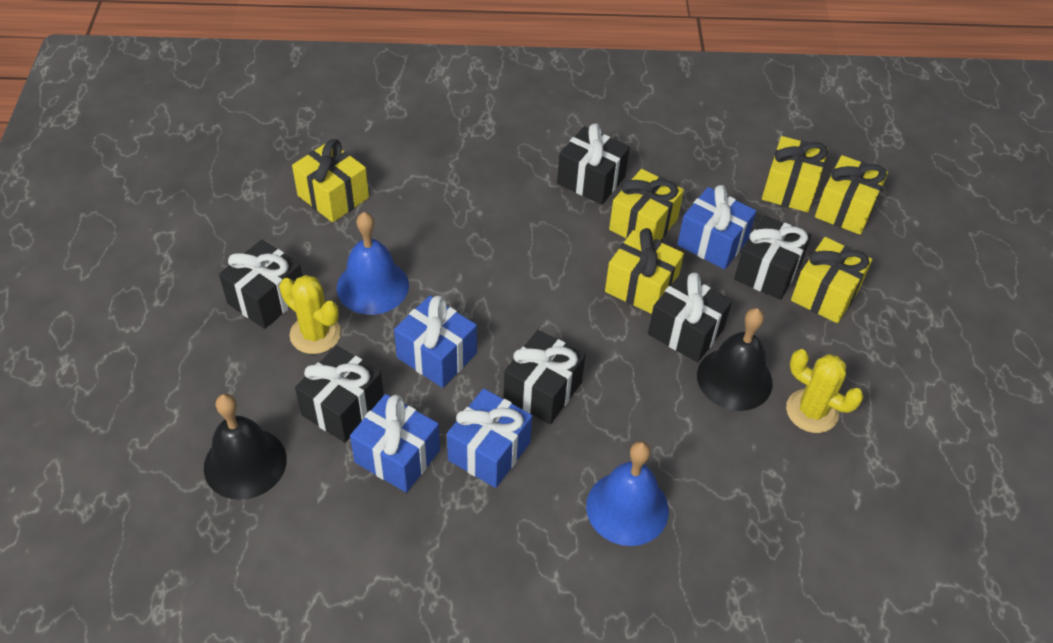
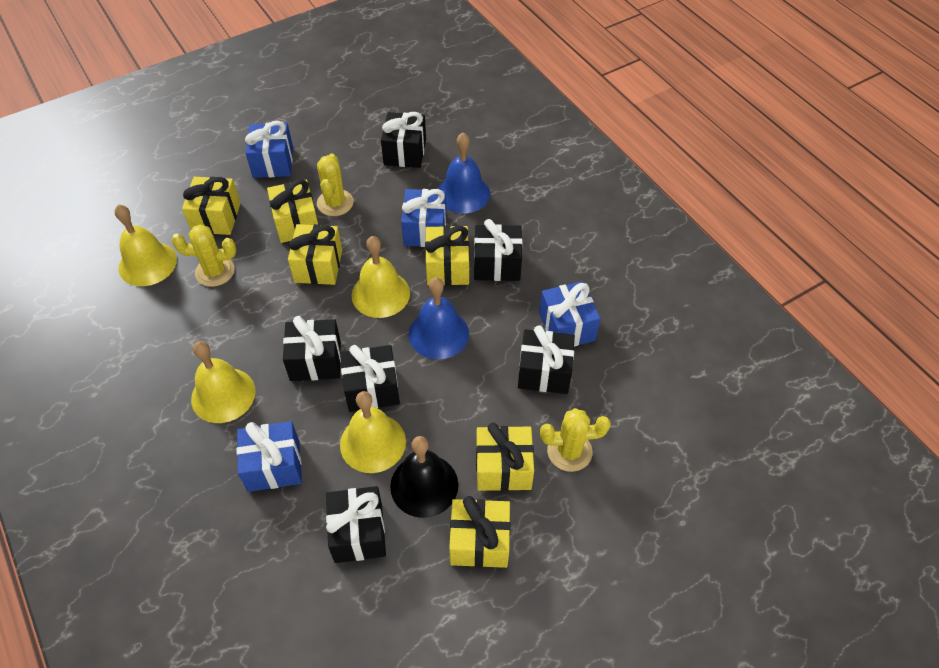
black bell: [204,394,287,500] [697,308,773,411] = 2 -> [390,436,458,518] = 1
yellow bell: none = 0 -> [115,205,177,286] [191,341,256,423] [340,391,406,473] [352,236,410,318] = 4
yellow cactus: [279,275,341,354] [786,349,864,433] = 2 -> [171,225,236,287] [317,154,354,216] [540,408,611,472] = 3

